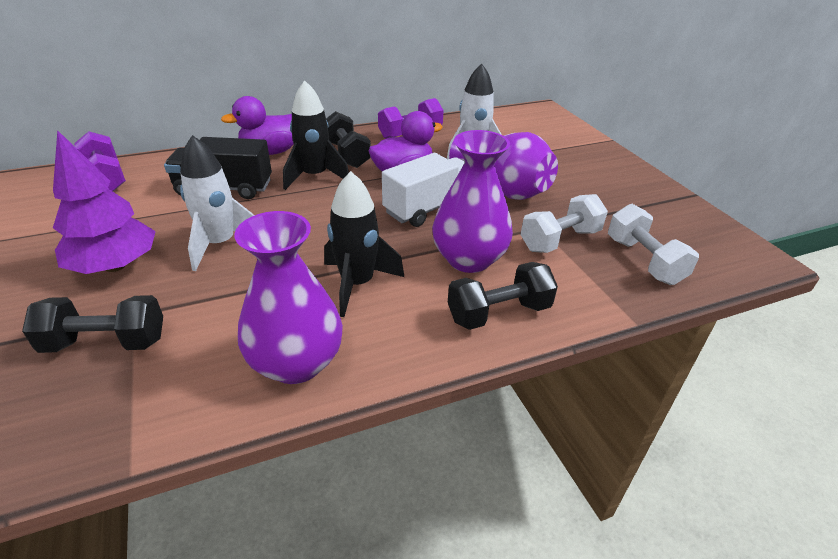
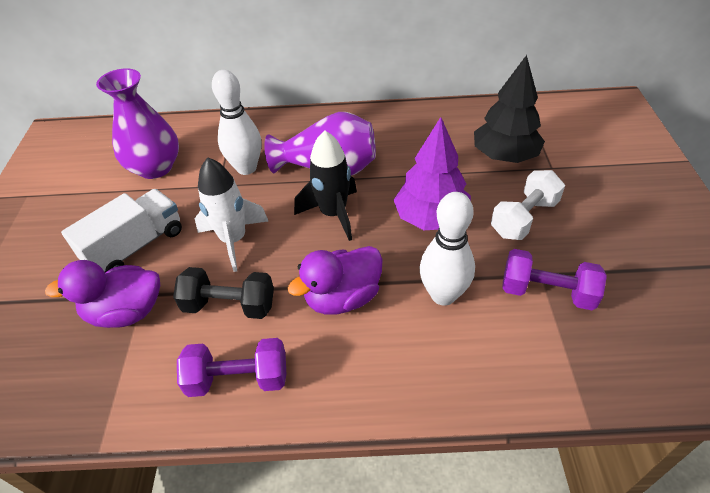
black dumbbell: [22,295,163,353] [326,111,371,168] [448,262,558,330] = 3 -> [173,267,274,319] = 1
black rocket: [283,80,349,190] [324,171,404,317] = 2 -> [294,130,357,241] = 1
black tree: none = 0 -> [474,55,545,163] = 1
black truck: [164,137,272,199] = 1 -> none = 0
purple vase: [234,211,343,384] [432,130,513,273] [449,132,558,200] = 3 -> [96,68,179,179] [264,112,376,176] = 2
white bowling pin: none = 0 -> [212,70,261,175] [420,192,475,305] = 2
white dumbbell: [521,194,608,253] [608,204,699,285] = 2 -> [491,170,565,240] = 1
white rocket: [180,135,254,271] [447,63,502,159] = 2 -> [195,157,268,272] = 1

